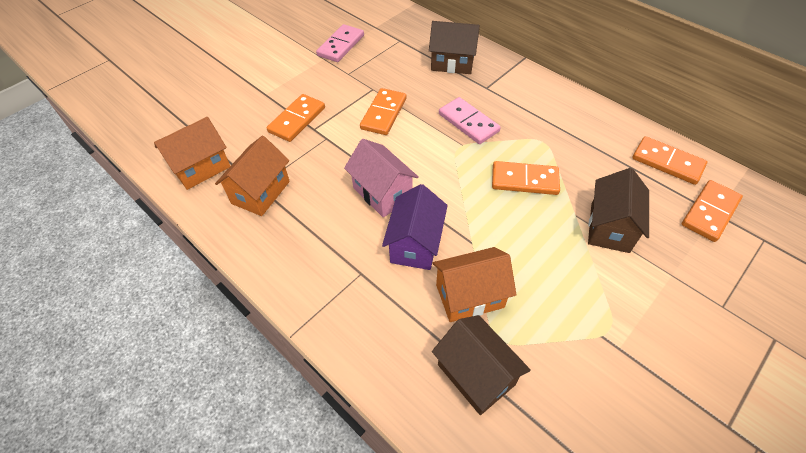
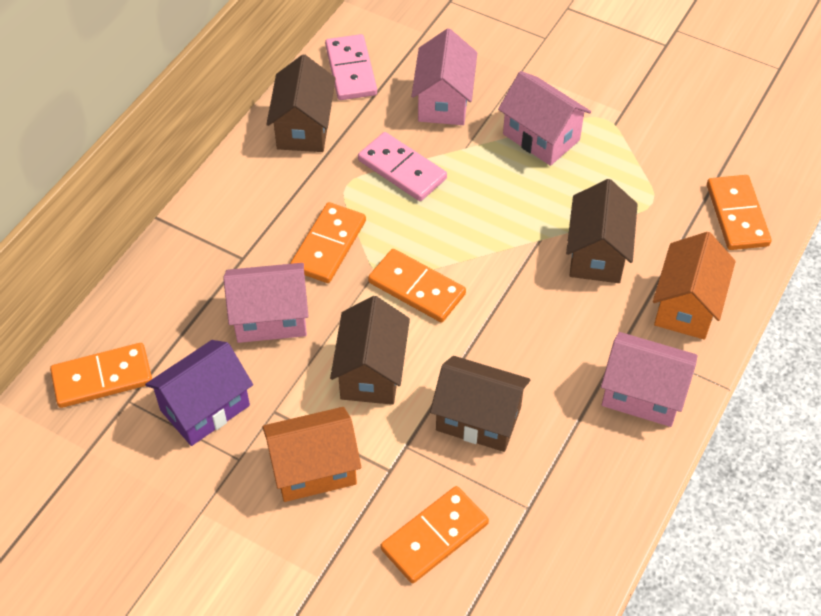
brown house: [429,21,480,74] [432,315,531,415] [588,168,649,253] = 3 -> [266,54,336,152] [330,296,410,405] [430,356,530,452] [566,179,638,283] = 4
orange house: [154,117,230,190] [215,136,290,216] [433,247,517,322] = 3 -> [262,407,361,502] [653,232,736,340] = 2
pink house: [344,139,419,217] = 1 -> [223,263,309,343] [411,28,477,125] [498,71,591,166] [601,332,697,427] = 4

